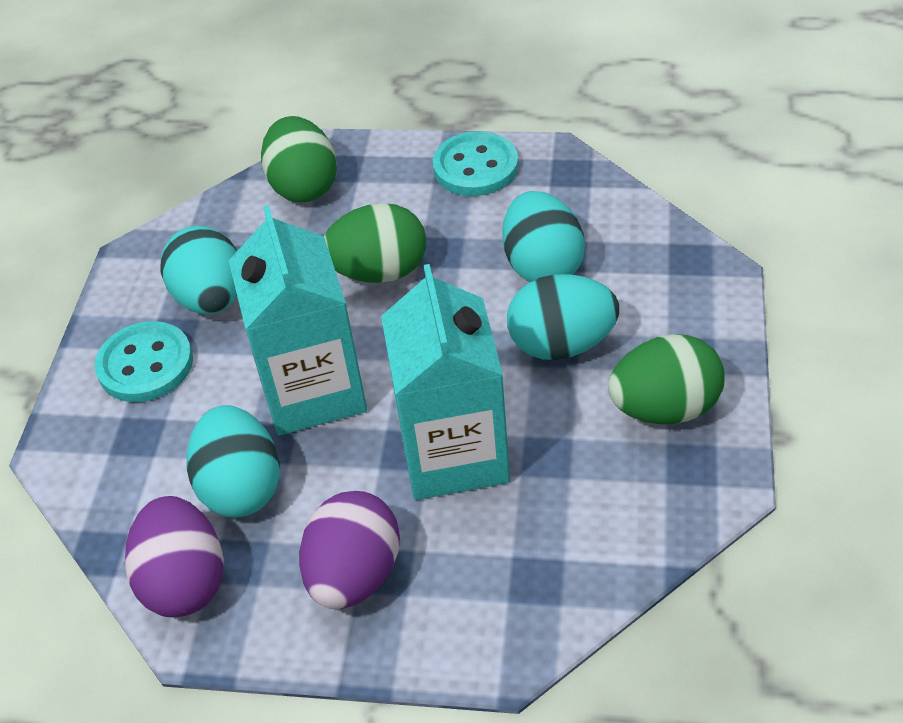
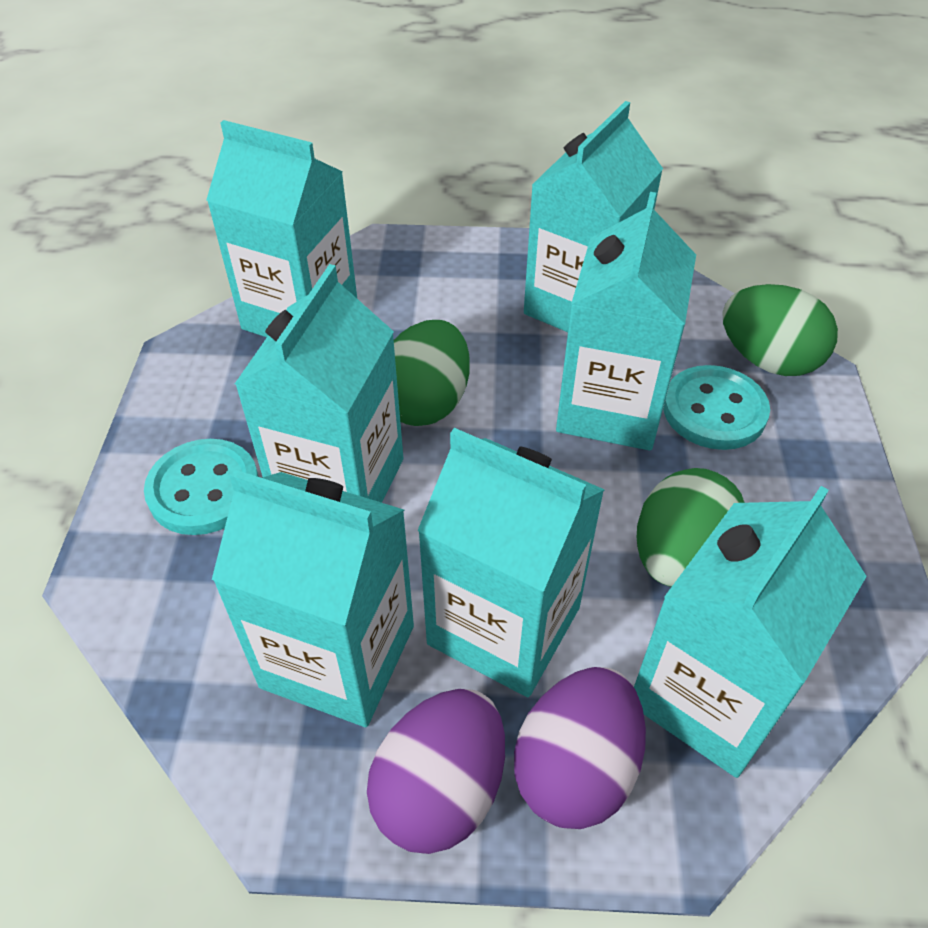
turquoise carton: [229,205,367,436] [381,264,510,500] = 2 -> [206,120,357,337] [212,469,414,727] [235,264,403,503] [417,428,605,697] [524,101,663,332] [556,192,696,450] [634,486,867,778] = 7
turquoise egg: [161,226,237,315] [187,405,280,518] [502,191,585,282] [507,274,619,360] = 4 -> none = 0

